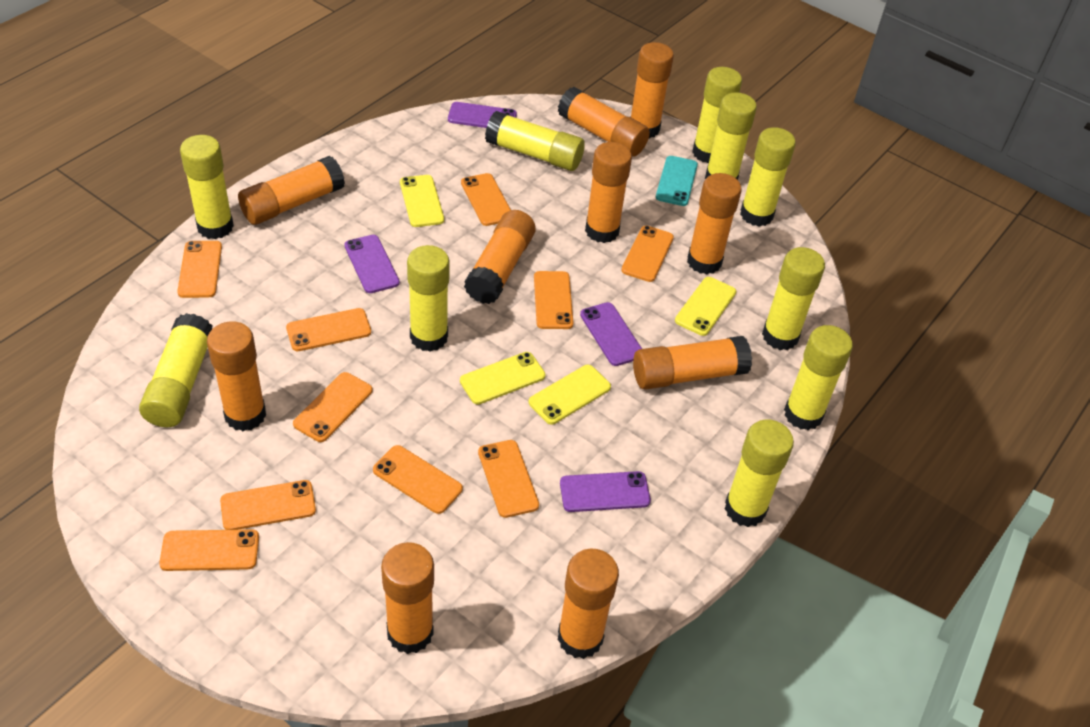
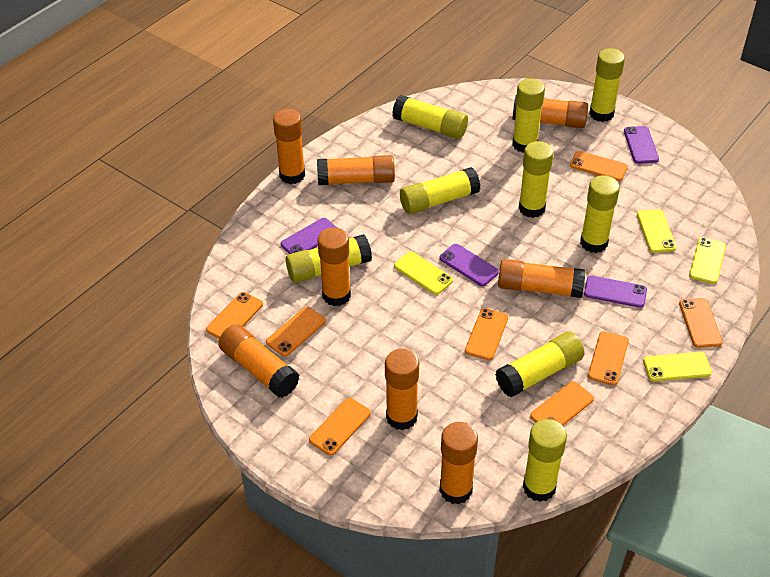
orange glue stick: [207,321,266,431] [238,156,345,225] [381,542,434,654] [464,210,536,304] [558,87,650,157] [558,549,619,659] [585,142,632,243] [631,42,674,139] [633,336,752,390] [687,173,742,274] = 10 -> [218,324,299,398] [273,109,305,184] [317,155,395,185] [318,227,351,306] [385,349,419,430] [439,422,478,505] [498,259,585,298] [512,96,588,128] = 8
orange phone: [159,529,259,571] [177,241,222,298] [220,480,316,530] [286,308,371,351] [293,372,373,442] [373,445,463,514] [461,173,511,226] [478,440,539,518] [534,271,574,329] [621,226,674,282] = 10 -> [206,292,263,339] [266,307,326,356] [309,398,371,455] [465,308,508,360] [530,381,594,426] [570,151,628,181] [588,331,629,385] [679,298,723,348] = 8
turquoise phone: [656,156,698,206] = 1 -> none = 0
yellow glue stick: [139,313,213,427] [180,135,234,239] [407,245,450,352] [485,111,585,171] [692,67,742,163] [705,92,757,180] [725,419,794,527] [740,127,796,227] [762,247,825,350] [784,325,853,430] = 10 -> [286,234,372,283] [392,95,468,139] [400,167,481,214] [495,332,585,397] [512,78,545,153] [518,141,554,218] [523,419,567,502] [580,175,620,253] [589,48,625,122] = 9

